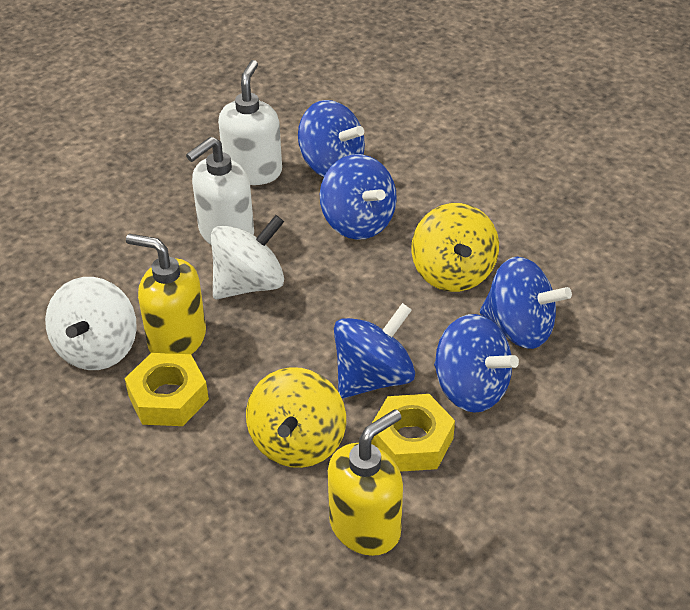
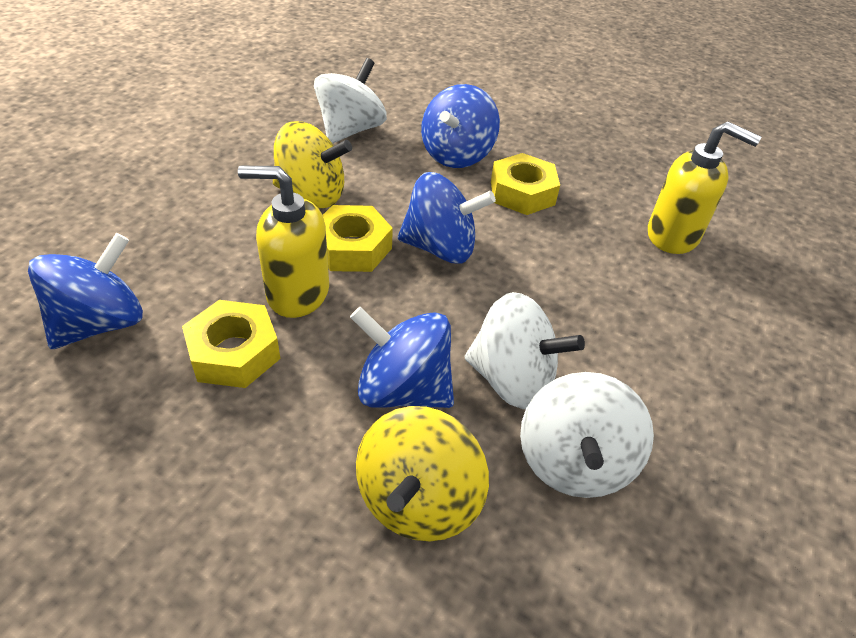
blue spinning top: [298,100,365,177] [320,154,397,240] [334,303,415,398] [434,314,519,413] [480,257,572,349] = 5 -> [28,233,143,349] [350,307,454,408] [398,172,496,263] [421,84,500,168] = 4
white soap dispenser: [186,137,254,245] [218,60,282,185] = 2 -> none = 0
white spinning top: [45,277,137,370] [211,215,284,299] = 2 -> [314,58,387,144] [465,292,585,409] [520,372,654,498] = 3
yellow nut: [125,353,209,426] [371,394,455,472] = 2 -> [182,300,280,388] [323,205,393,272] [491,153,560,215] = 3

